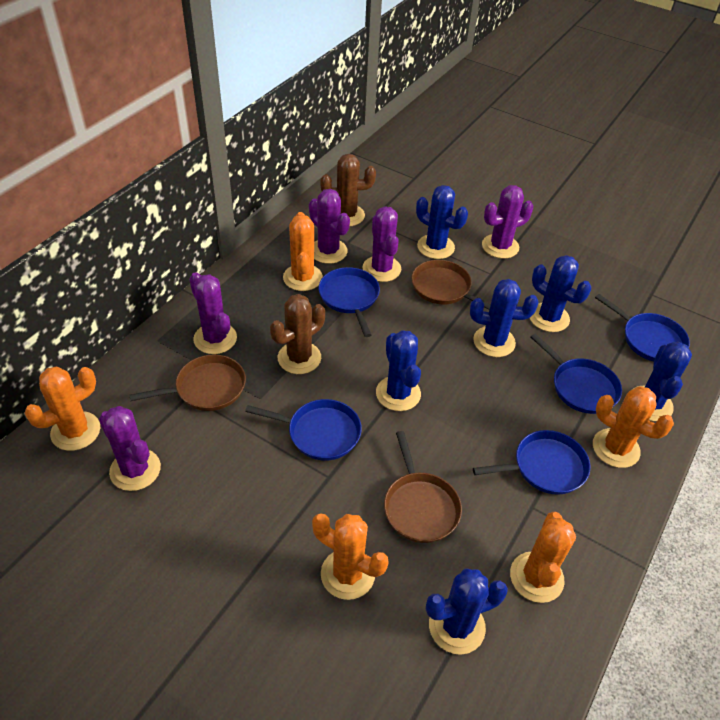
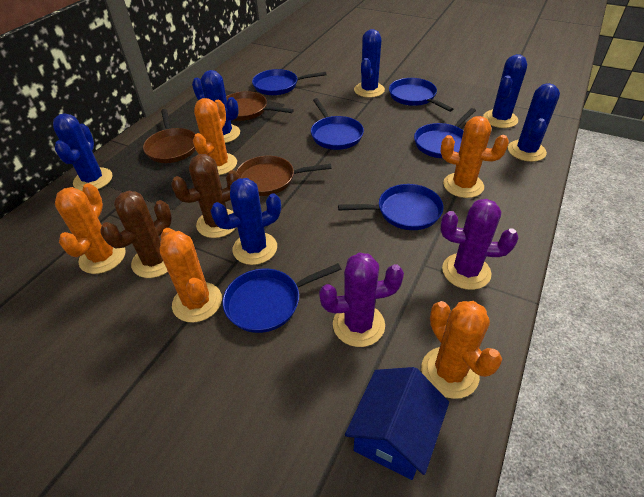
blue house: none = 0 -> [345,367,449,480] = 1
blue pan: [245,399,362,460] [318,267,380,337] [473,430,590,495] [530,334,622,414] [595,294,690,362] = 5 -> [223,263,341,333] [252,69,326,95] [311,98,364,150] [338,184,444,230] [389,78,453,112] [414,108,476,158] = 6
purple cactus: [99,406,161,491] [189,272,237,354] [309,189,350,264] [362,206,401,282] [482,185,533,258] = 5 -> [319,252,404,347] [441,199,518,290] = 2

